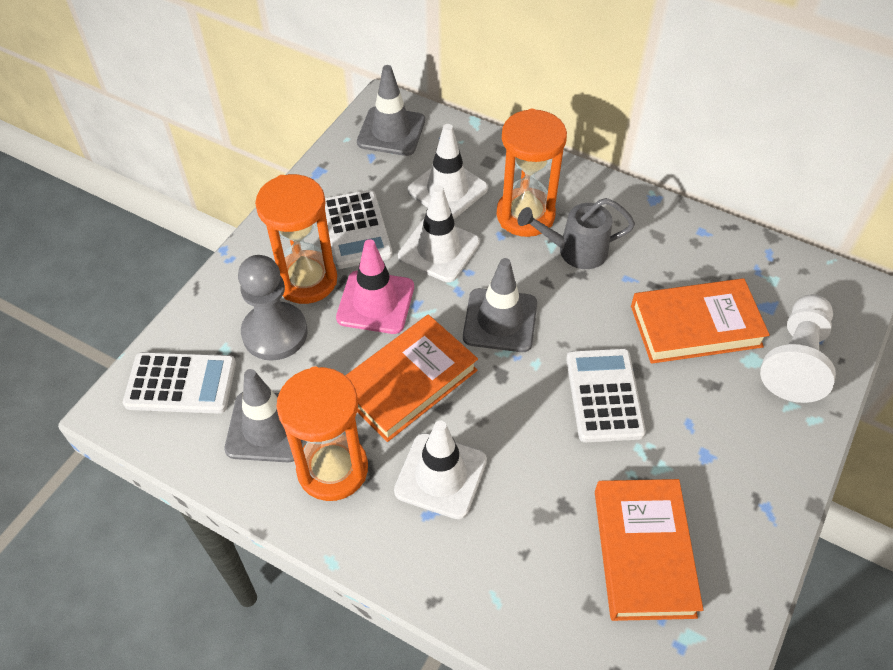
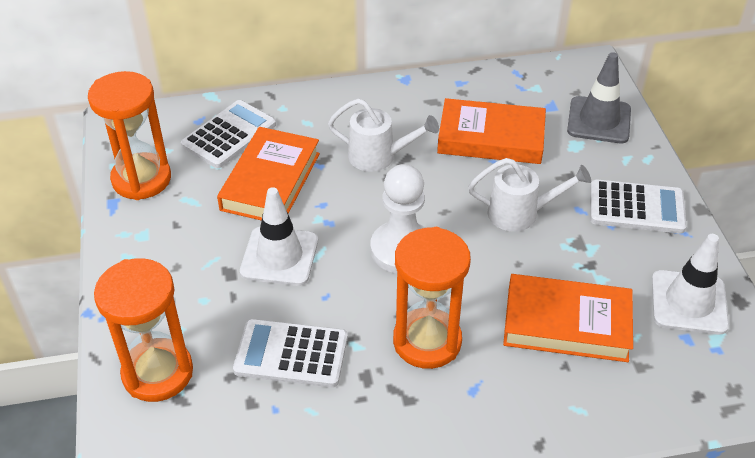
grey pawn: [238,255,307,361] = 1 -> none = 0
grey traffic cone: [225,369,303,462] [357,65,425,156] [463,258,537,352] = 3 -> [567,52,631,143] = 1
grey watering can: [518,198,635,269] = 1 -> none = 0
pink traffic cone: [336,239,414,334] = 1 -> none = 0
white traffic cone: [394,421,487,519] [398,185,480,282] [407,124,488,219] = 3 -> [240,187,318,286] [652,234,729,334] = 2
white watering can: none = 0 -> [328,99,439,172] [468,158,591,232] = 2

